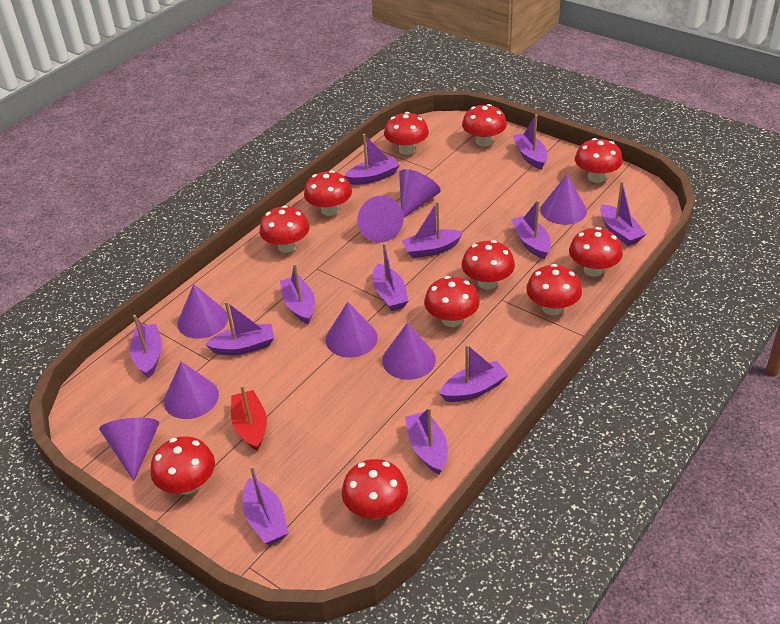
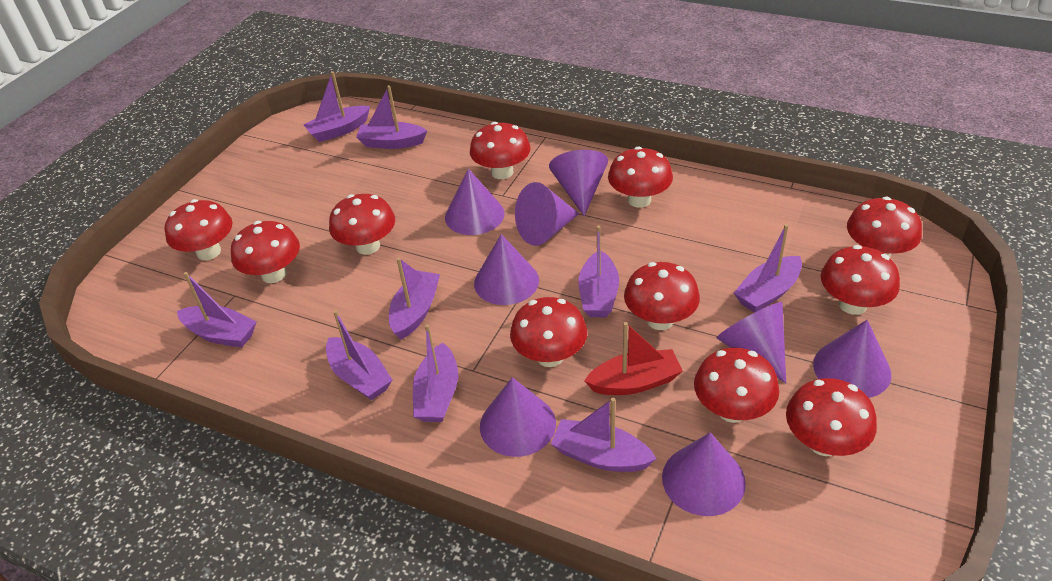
purple boat: [130,315,162,378] [205,301,274,355] [242,466,289,545] [280,263,315,324] [344,134,400,185] [372,243,409,311] [401,201,463,258] [405,407,448,474] [439,344,508,402] [511,200,551,259] [513,114,548,170] [600,181,646,246] = 12 -> [177,272,257,348] [303,71,370,142] [326,310,392,400] [356,85,427,149] [389,258,440,340] [413,324,458,422] [551,398,657,472] [578,226,619,317] [734,224,802,313] = 9

